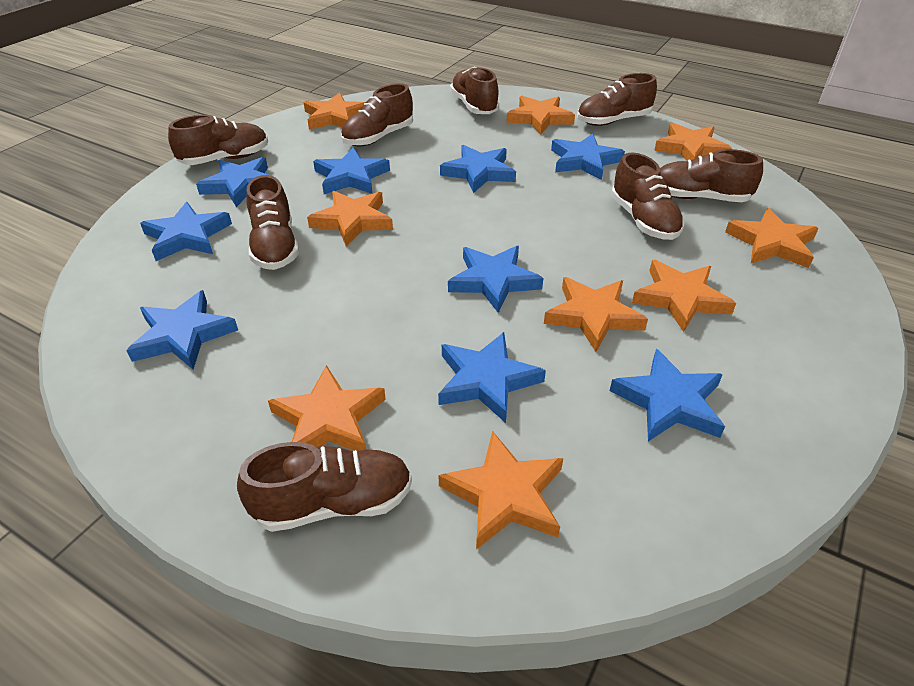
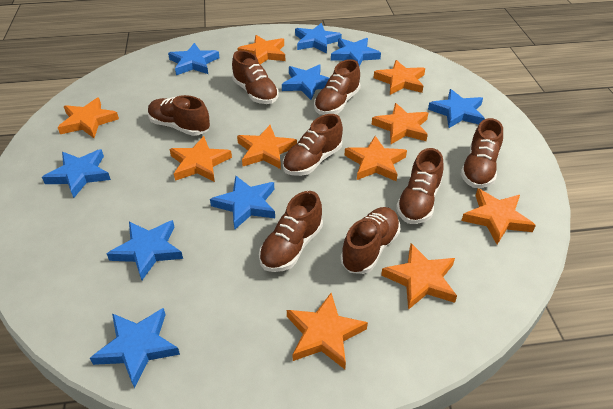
orange star: [268,365,386,451] [303,92,366,130] [307,191,393,246] [438,431,563,550] [506,96,575,134] [544,277,648,352] [632,260,736,332] [654,123,732,161] [725,208,819,268] = 9 -> [57,97,119,138] [170,136,232,182] [237,35,285,64] [237,125,297,169] [287,293,368,369] [344,136,407,181] [372,103,428,144] [373,60,425,95] [381,243,457,310] [461,188,536,244] = 10

